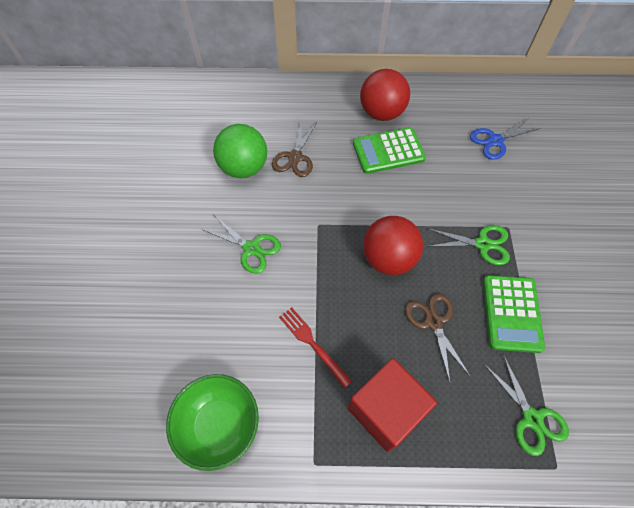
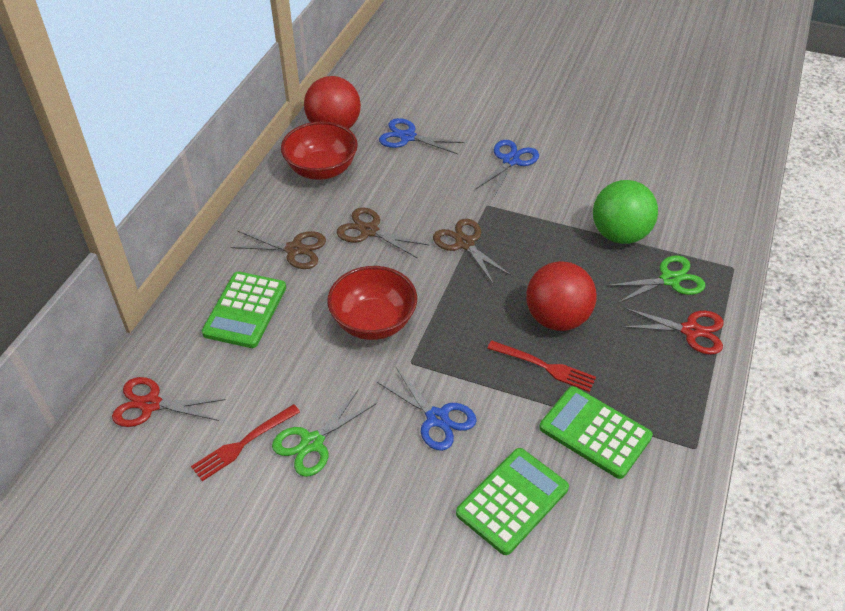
blue scissors: [470,118,541,160] = 1 -> [377,368,477,451] [379,118,464,154] [476,140,539,196] = 3
brown scissors: [272,121,318,177] [405,293,471,382] = 2 -> [230,231,326,269] [337,207,429,259] [433,219,513,285] = 3
green bowl: [166,374,259,471] = 1 -> none = 0
green calculator: [353,127,426,174] [483,275,545,353] = 2 -> [202,272,286,348] [456,448,569,555] [539,386,653,479] = 3
green scissors: [201,215,281,274] [427,225,510,265] [484,354,569,456] = 3 -> [272,390,376,477] [606,256,705,304] = 2
red bowl: none = 0 -> [281,121,358,180] [327,266,417,340] = 2
red cube: [348,358,437,452] = 1 -> none = 0
red fork: [279,307,352,388] = 1 -> [191,404,300,481] [487,340,596,392] = 2
red scissors: none = 0 -> [112,377,226,427] [621,308,723,355] = 2

